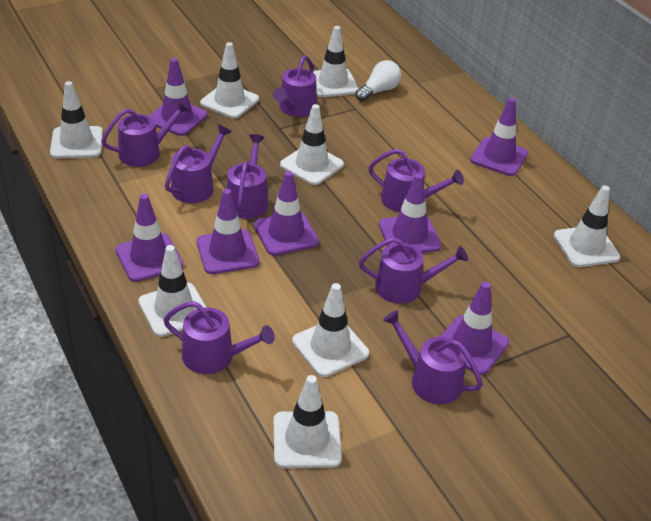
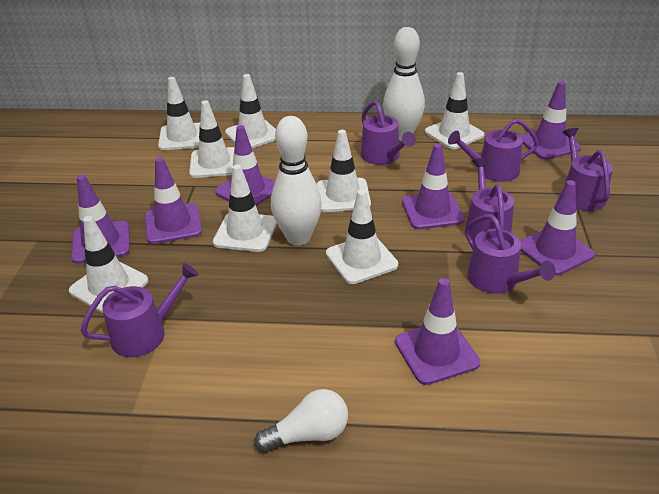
purple watering can: [101,100,190,167] [163,301,275,374] [165,124,231,203] [227,134,268,219] [273,55,317,117] [359,237,468,304] [368,149,464,212] [383,310,483,404] = 8 -> [80,263,199,357] [361,101,416,165] [448,119,539,182] [465,158,514,242] [465,214,555,293] [562,128,613,211] = 6
white bowling pin: none = 0 -> [271,116,322,245] [383,27,425,140] = 2

